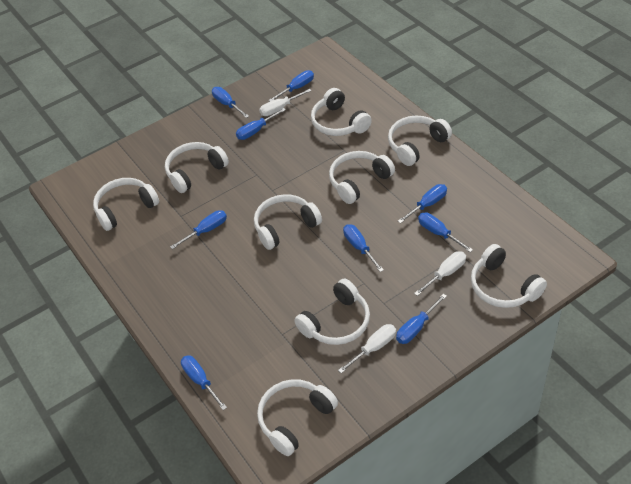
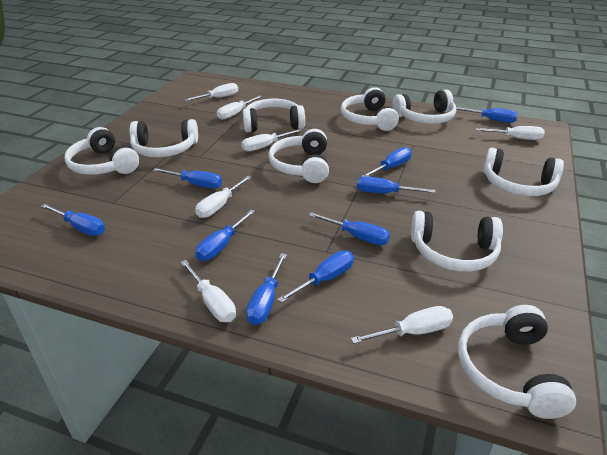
white screwdriver: [259,89,311,116] [338,324,396,373] [414,251,466,296] = 3 -> [180,260,236,322] [184,83,238,101] [195,176,252,218] [217,95,263,120] [241,129,302,152] [351,306,453,344] [476,126,545,140] = 7

